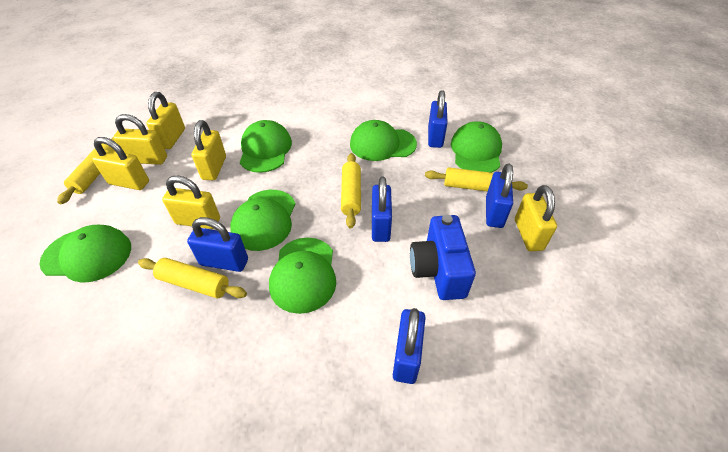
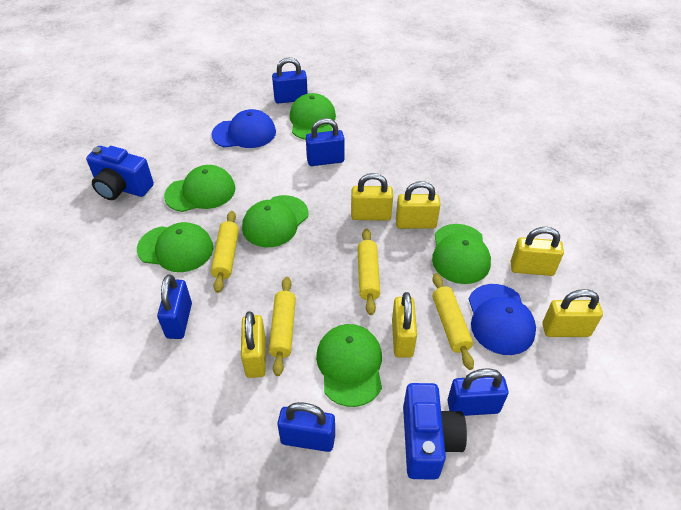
blue camera: [410,215,476,300] = 1 -> [86,146,154,200] [403,383,467,480] = 2
blue cap: none = 0 -> [211,109,276,148] [469,284,536,355] = 2

